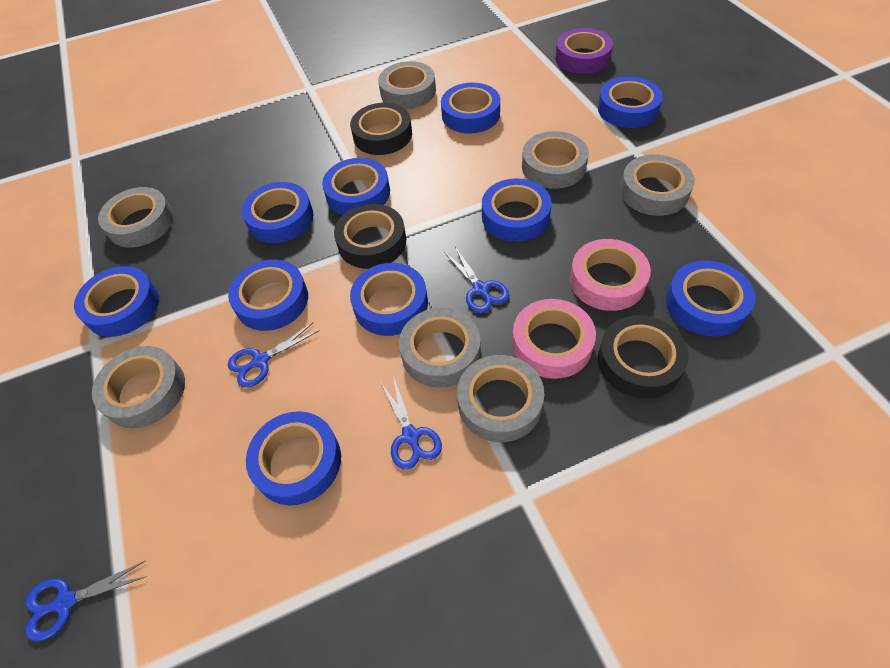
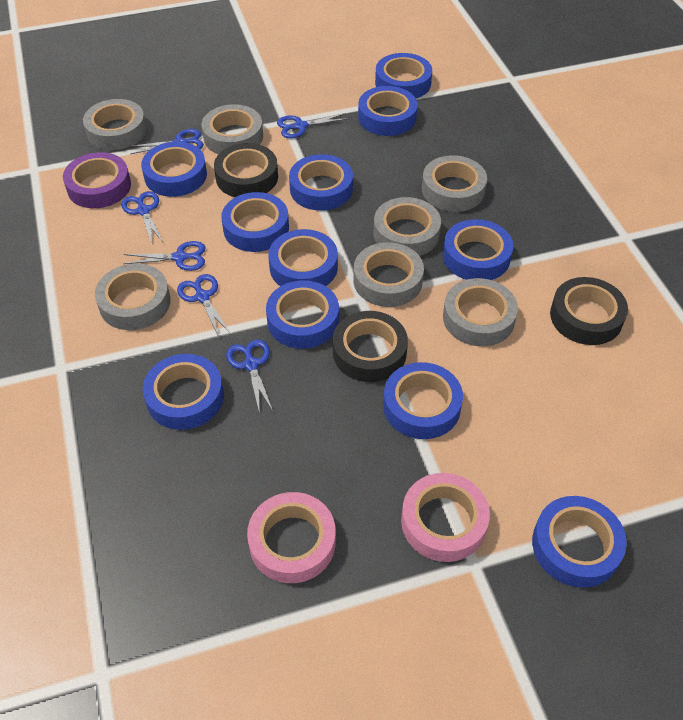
blue scissors: [25,560,147,641] [228,323,320,387] [381,376,442,469] [444,247,509,313] = 4 -> [121,191,163,244] [123,241,206,271] [129,129,204,154] [177,274,231,337] [226,339,273,414] [277,113,349,138] = 6
blue tape: [74,266,159,337] [228,259,308,331] [242,182,313,243] [246,411,341,505] [322,158,390,215] [350,263,428,336] [441,83,500,133] [482,179,552,242] [598,76,663,128] [666,260,756,337] = 10 -> [141,142,207,197] [143,354,224,430] [221,192,289,252] [266,280,339,349] [268,229,338,286] [289,154,353,211] [358,86,418,136] [375,53,432,98] [383,362,463,439] [443,219,513,280] [532,496,627,588] = 11

